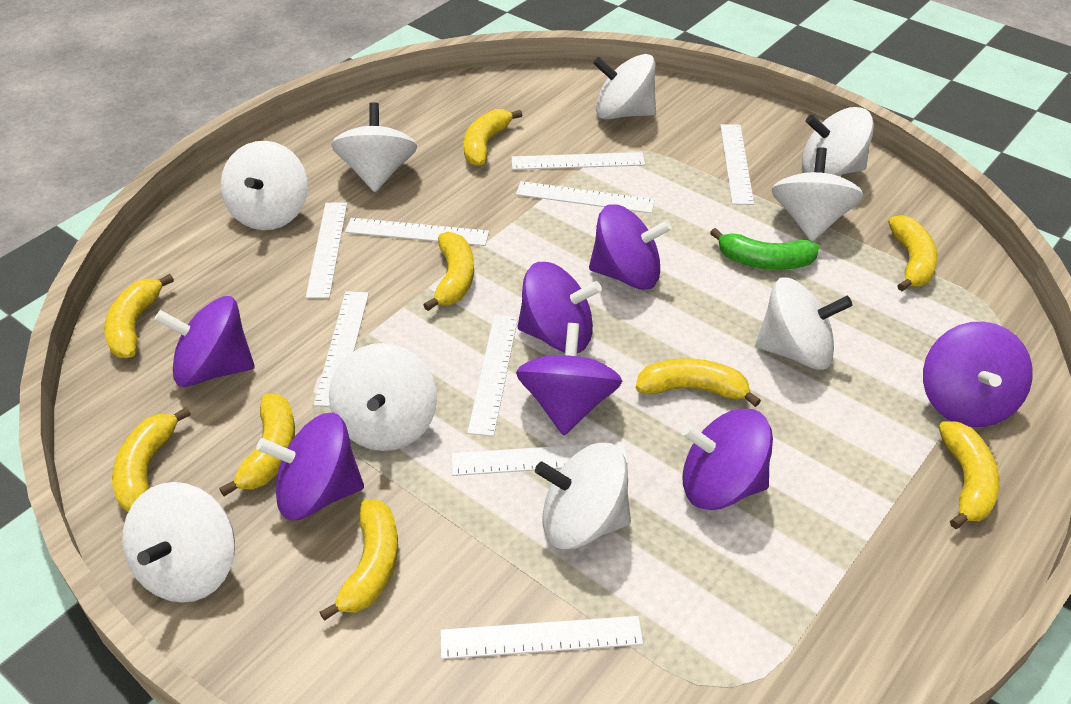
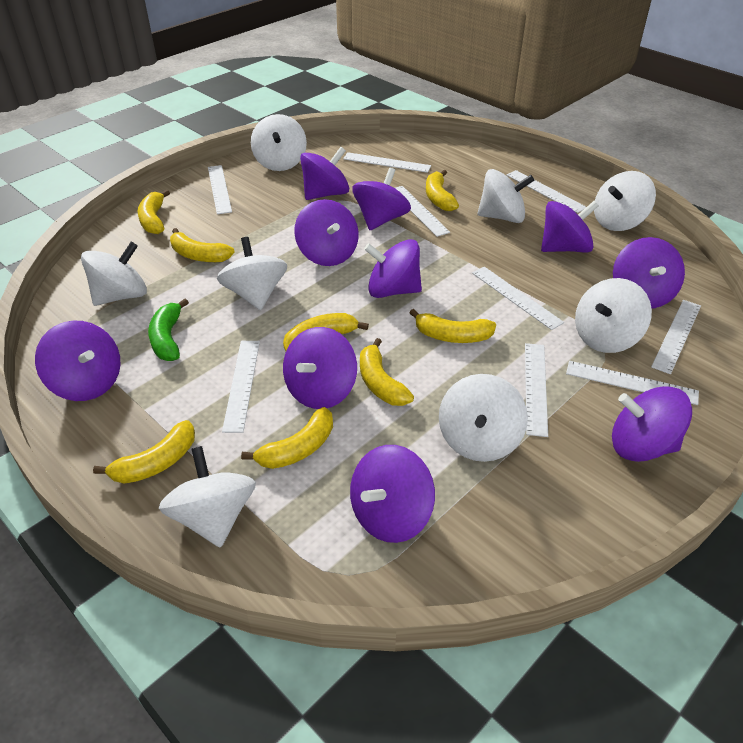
purple spinning top: [154,296,255,387] [256,412,364,520] [516,323,622,435] [517,262,602,353] [589,204,672,290] [681,409,773,510] [923,322,1033,427] = 7 -> [35,321,121,401] [283,327,357,409] [294,199,359,266] [300,147,349,200] [350,445,435,543] [352,168,411,230] [364,239,422,298] [541,201,599,252] [612,386,692,462] [613,237,685,308] = 10
white spinning top: [122,482,235,603] [221,141,308,230] [329,343,437,451] [331,102,417,192] [535,443,631,550] [593,54,656,119] [755,277,853,370] [772,147,864,241] [802,107,874,176] = 9 -> [81,242,147,306] [159,446,256,548] [217,237,287,310] [251,114,307,171] [439,374,528,462] [477,169,534,223] [575,278,652,353] [594,171,656,231] = 8
yellow banana: [104,274,174,358] [112,407,191,512] [219,394,295,496] [320,499,398,621] [424,232,474,311] [464,109,522,166] [636,359,761,407] [888,215,938,291] [939,422,1000,529] = 9 -> [93,420,195,484] [138,190,170,234] [170,228,235,262] [241,407,333,469] [283,313,369,351] [360,338,414,406] [409,309,496,343] [426,170,459,211] = 8

